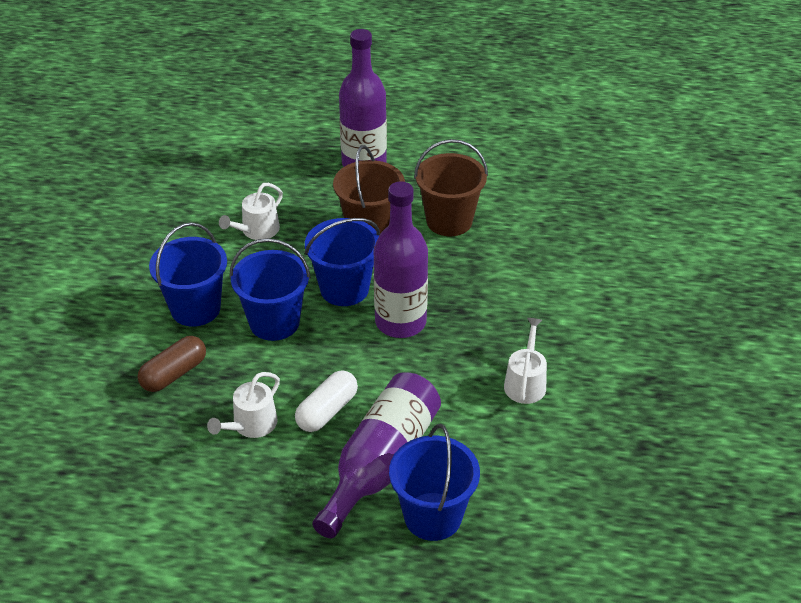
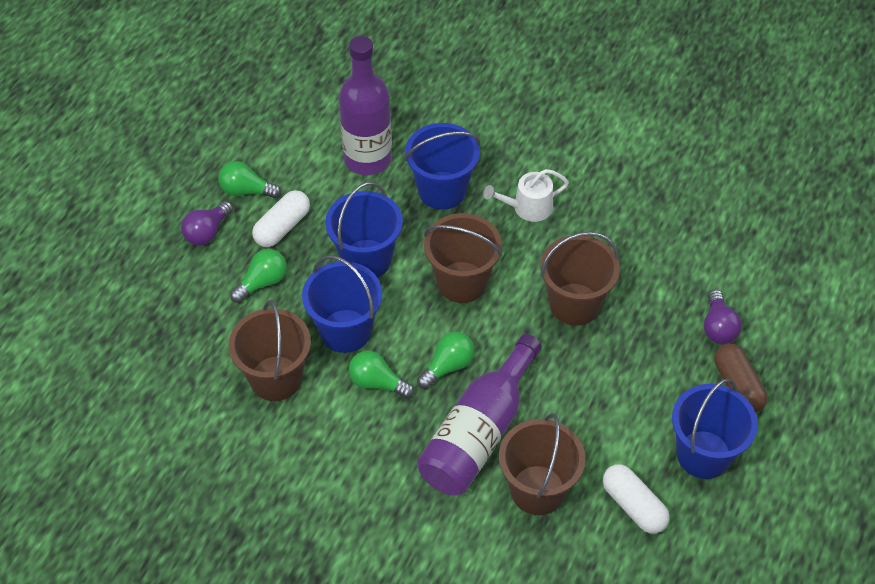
brown bucket: [333,145,405,234] [414,139,488,236] = 2 -> [229,300,311,401] [424,213,502,303] [499,413,585,515] [540,232,620,326] = 4
green light bulb: none = 0 -> [218,161,281,198] [230,249,287,303] [349,351,414,398] [417,332,475,389] = 4
purple bottle: [312,372,441,538] [339,29,387,167] [374,181,428,338] = 3 -> [339,36,392,175] [417,334,542,496] = 2
purple light bulb: none = 0 -> [181,201,233,246] [704,290,742,344] = 2
white capsule: [295,370,358,432] = 1 -> [252,190,310,247] [603,464,670,534] = 2
white watering can: [207,372,280,438] [219,183,283,240] [504,318,547,404] = 3 -> [483,169,569,222] = 1

